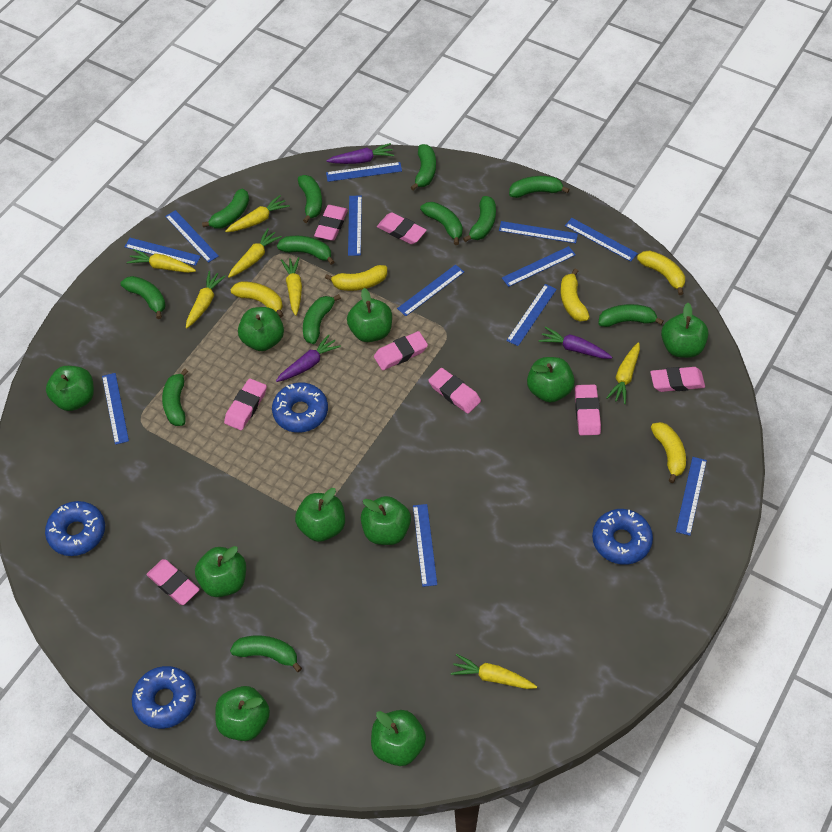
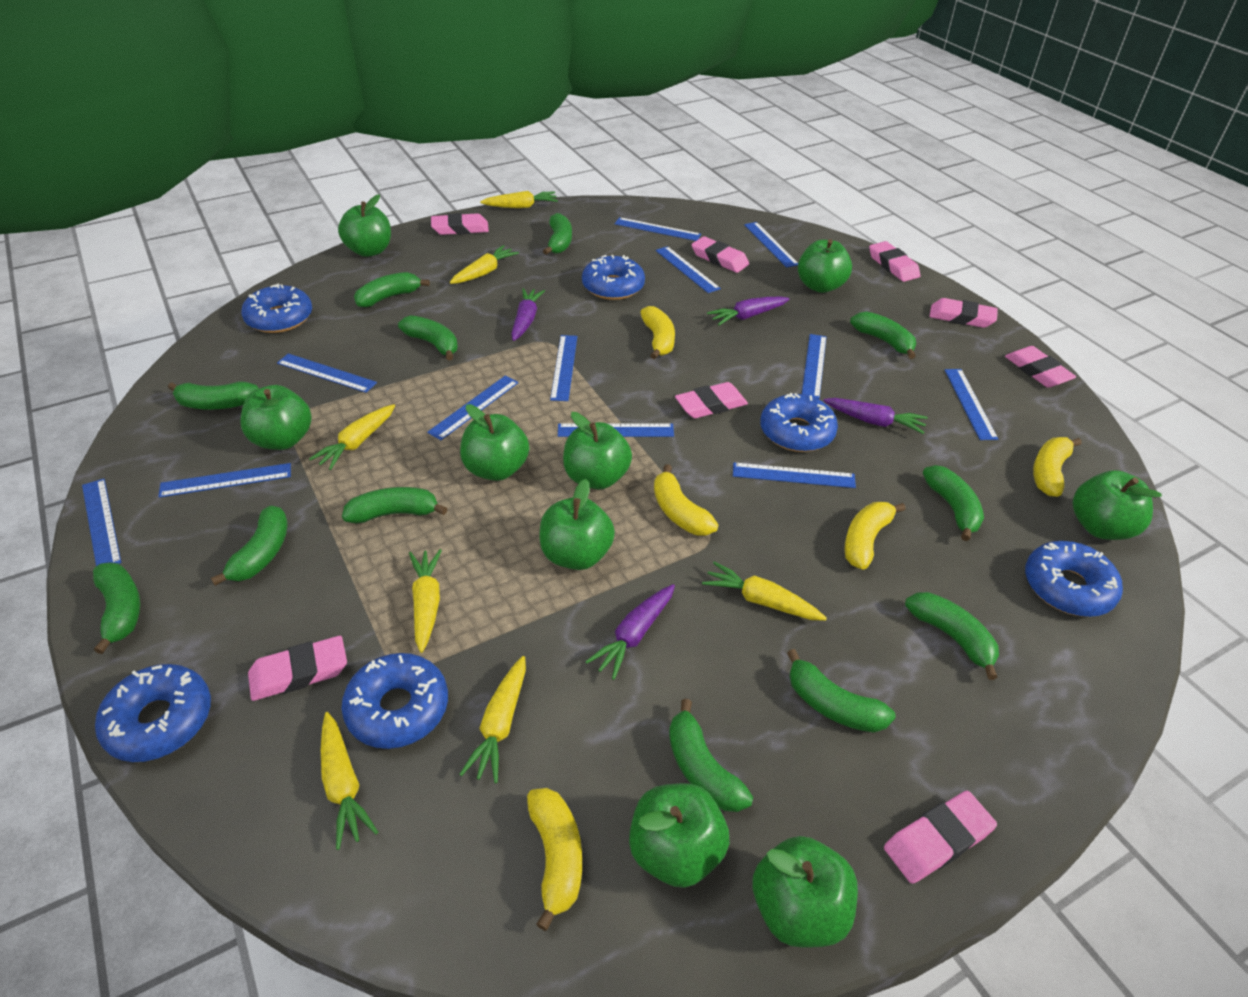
blue donut: [45,501,105,556] [132,666,196,729] [272,383,328,433] [592,509,653,565] = 4 -> [95,664,211,762] [241,284,312,333] [342,653,448,749] [582,255,645,300] [760,393,838,452] [1025,541,1123,617] = 6
green apple: [46,366,94,411] [195,546,246,597] [215,686,270,741] [238,307,284,351] [295,488,345,542] [347,288,392,342] [361,496,411,545] [371,710,426,766] [527,357,575,402] [661,303,709,358] = 10 -> [240,385,312,450] [338,194,391,257] [460,404,529,481] [540,479,615,570] [563,412,632,489] [629,783,730,888] [753,836,858,948] [798,239,852,293] [1072,470,1162,540] = 9
purple carrot: [276,335,341,382] [326,143,394,164] [539,327,612,359] = 3 -> [511,288,545,341] [585,584,675,680] [707,297,789,326] [823,398,928,434] = 4

